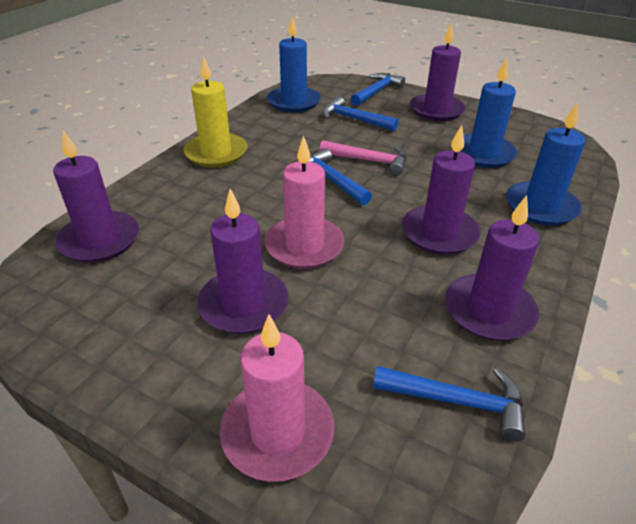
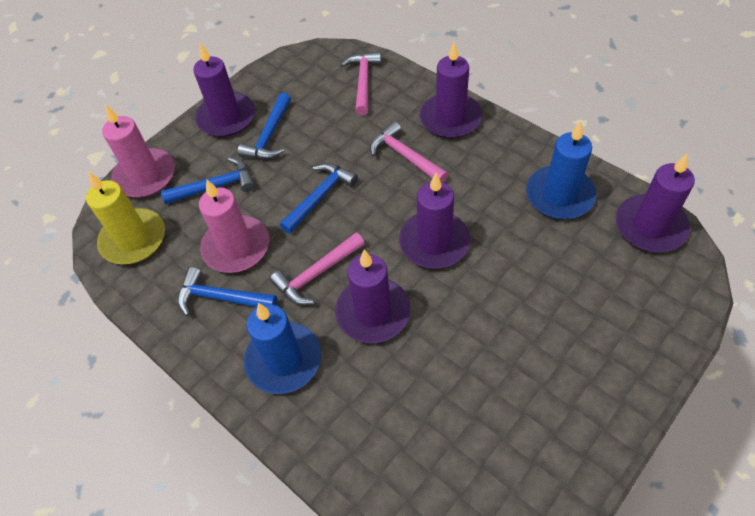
blue candle: [267,15,321,113] [460,58,517,168] [506,103,586,226] = 3 -> [244,303,321,394] [526,121,596,219] = 2
pink hammer: [320,140,407,176] = 1 -> [270,233,365,305] [341,52,381,115] [370,121,448,183] = 3

